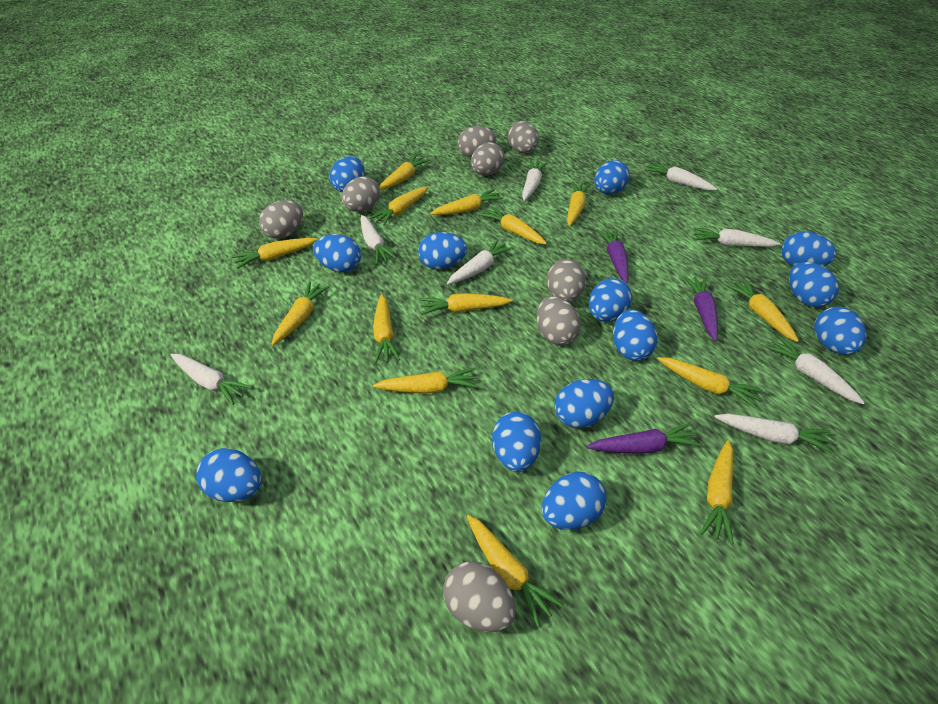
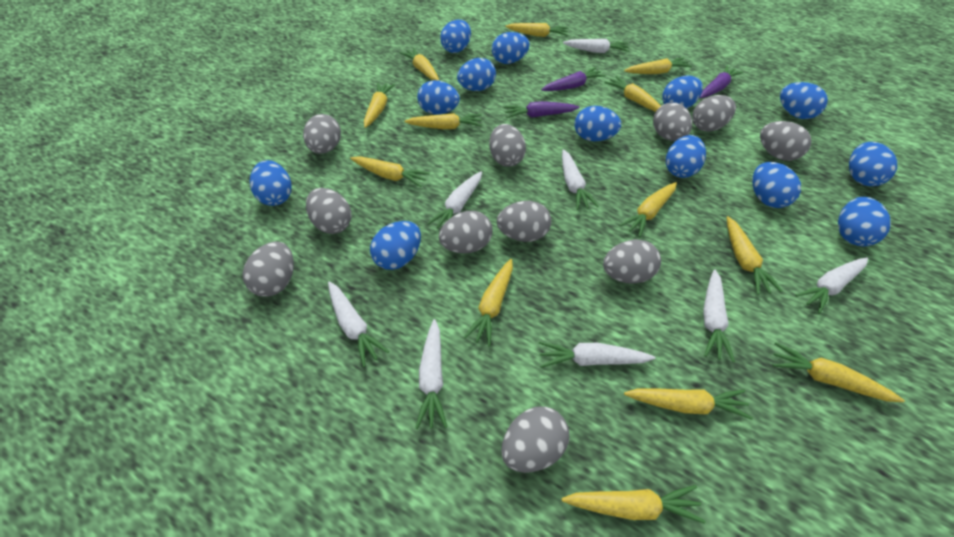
grey egg: [259,200,303,239] [342,176,381,212] [443,561,516,632] [457,126,497,158] [471,142,505,175] [508,121,539,153] [537,296,581,345] [547,259,586,302] = 8 -> [243,242,294,297] [303,114,341,154] [306,188,351,234] [439,211,492,253] [489,124,526,167] [497,201,551,242] [501,406,569,473] [603,239,661,284] [653,103,692,141] [692,95,736,132] [760,121,812,161] = 11
yellow carrot: [232,238,317,269] [271,281,330,345] [369,186,428,226] [373,294,400,363] [373,368,478,394] [379,155,430,190] [420,293,512,315] [430,189,504,215] [467,515,563,627] [479,206,547,244] [567,182,591,226] [657,357,763,409] [700,440,734,544] [726,279,799,342] = 14 -> [350,156,430,187] [364,83,395,128] [400,48,439,81] [405,113,482,129] [463,259,513,346] [506,23,568,37] [561,485,706,524] [604,76,661,112] [619,182,677,237] [624,58,692,74] [624,388,753,420] [727,216,783,295] [772,342,905,402] = 13

